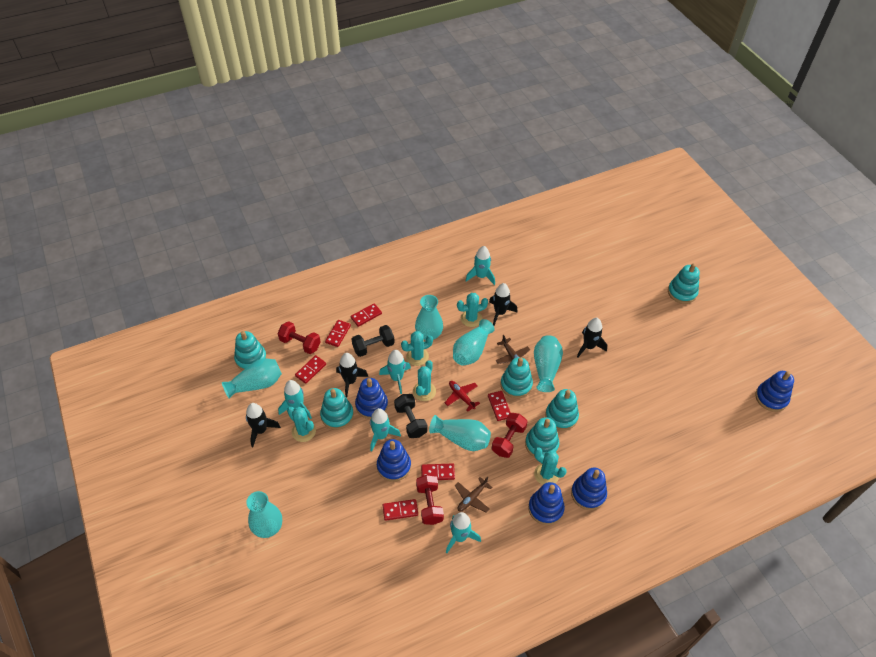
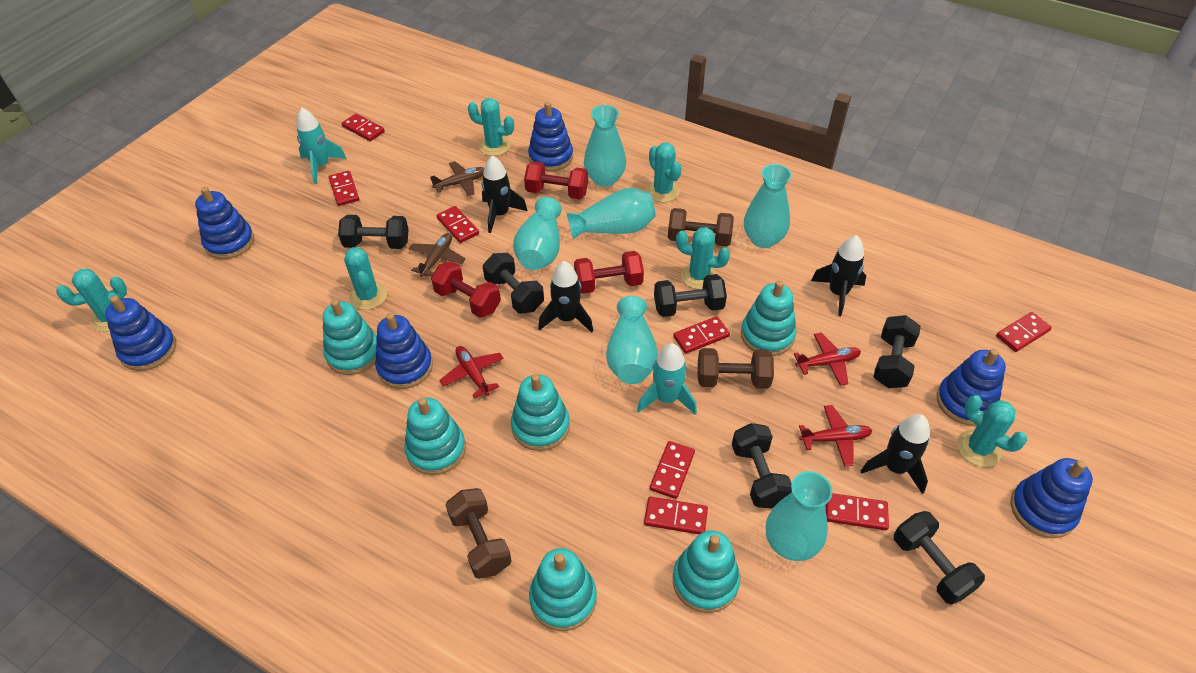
black dumbbell: [352,325,395,357] [394,394,428,438] = 2 -> [338,215,409,249] [483,253,544,314] [654,274,727,317] [732,423,792,509] [874,315,921,388] [894,511,985,604] = 6
blue stacking toy: [355,378,388,419] [377,439,411,482] [528,482,565,525] [571,467,607,510] [755,371,794,412] = 5 -> [105,296,176,371] [195,187,254,259] [375,313,433,389] [528,102,573,171] [937,349,1006,426] [1011,458,1093,538] = 6
brown dumbbell: none = 0 -> [445,488,512,579] [668,208,734,247] [698,348,774,389] = 3
red domino: [295,355,326,384] [325,320,351,347] [351,303,382,327] [383,499,418,521] [421,463,455,480] [488,391,511,421] = 6 -> [329,171,359,206] [342,113,385,141] [437,206,479,243] [644,497,708,534] [650,441,695,499] [673,316,730,354] [826,493,889,530] [996,312,1052,352] = 8
red plane: [445,381,480,411] = 1 -> [439,346,504,398] [794,332,861,386] [799,405,872,467] = 3
turquoise cactus: [287,407,316,442] [401,331,433,366] [413,360,436,401] [457,293,488,327] [534,447,566,485] = 5 -> [56,269,127,332] [344,247,387,310] [468,98,514,156] [646,142,682,202] [676,227,730,290] [957,395,1027,467] = 6
turquoise rocket: [278,380,312,419] [370,408,401,452] [379,350,411,394] [446,512,481,553] [465,246,495,285] = 5 -> [296,108,347,184] [637,343,697,415] = 2

